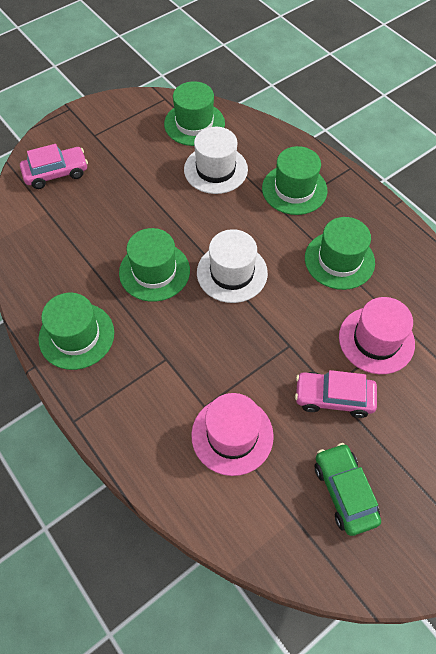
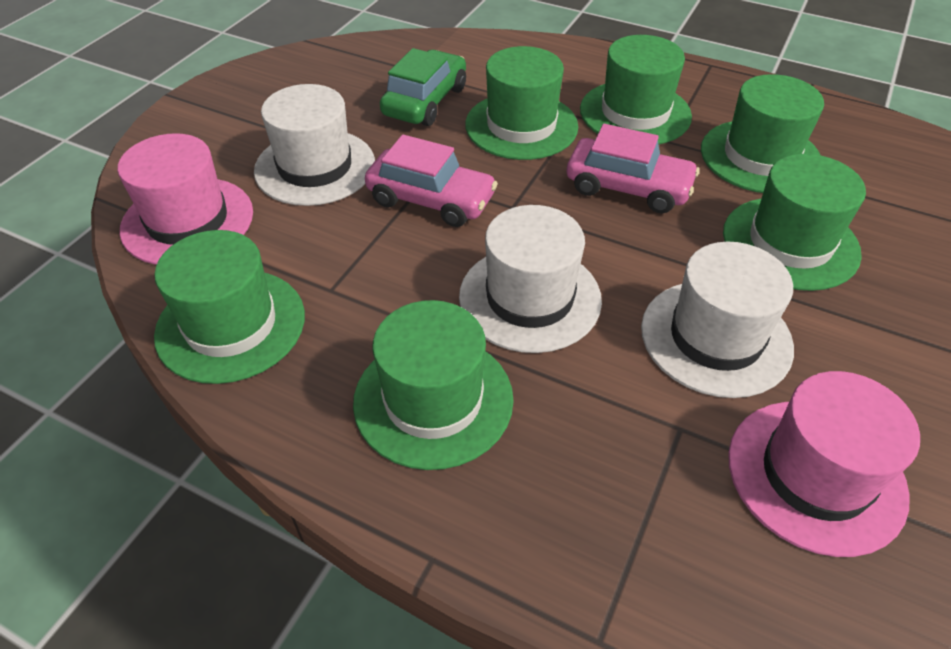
green hat: [38,293,114,370] [119,228,190,302] [164,81,225,146] [262,146,327,215] [305,217,375,290] = 5 -> [154,230,305,384] [353,300,514,470] [465,46,578,160] [580,35,692,144] [701,74,824,193] [723,154,866,291] = 6
white hat: [184,127,248,194] [197,229,268,303] = 2 -> [254,84,375,206] [459,205,602,353] [641,242,794,398] = 3

